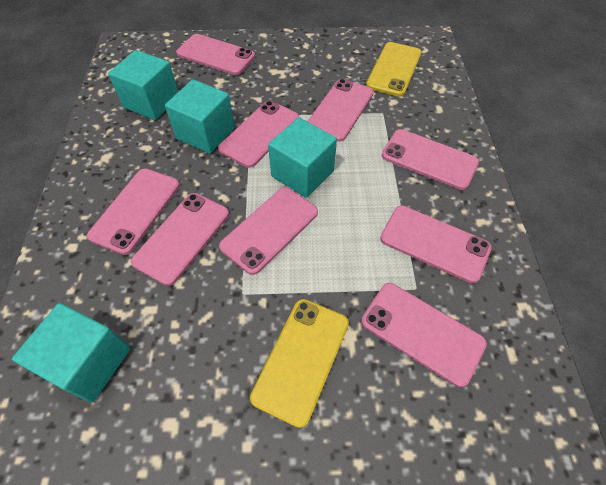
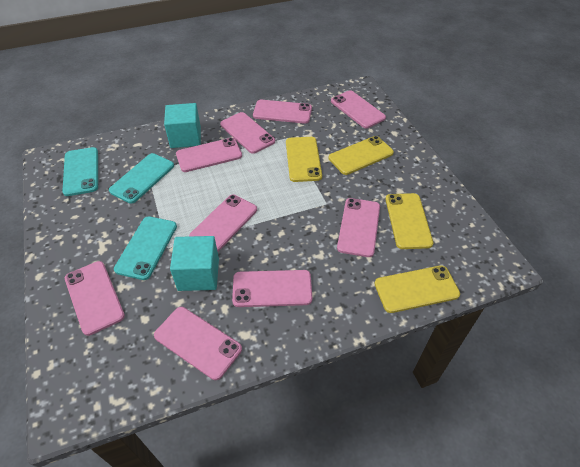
turquoise cube: [12,303,131,403] [108,50,178,120] [165,79,235,154] [268,117,337,198] = 4 -> [164,103,201,148] [170,236,219,291] = 2
turquoise phone: none = 0 -> [62,147,98,196] [109,153,174,204] [114,216,177,280] = 3
yellow phone: [250,299,349,428] [366,42,422,97] = 2 -> [286,137,322,182] [329,136,394,175] [374,265,460,313] [386,193,433,249] = 4

